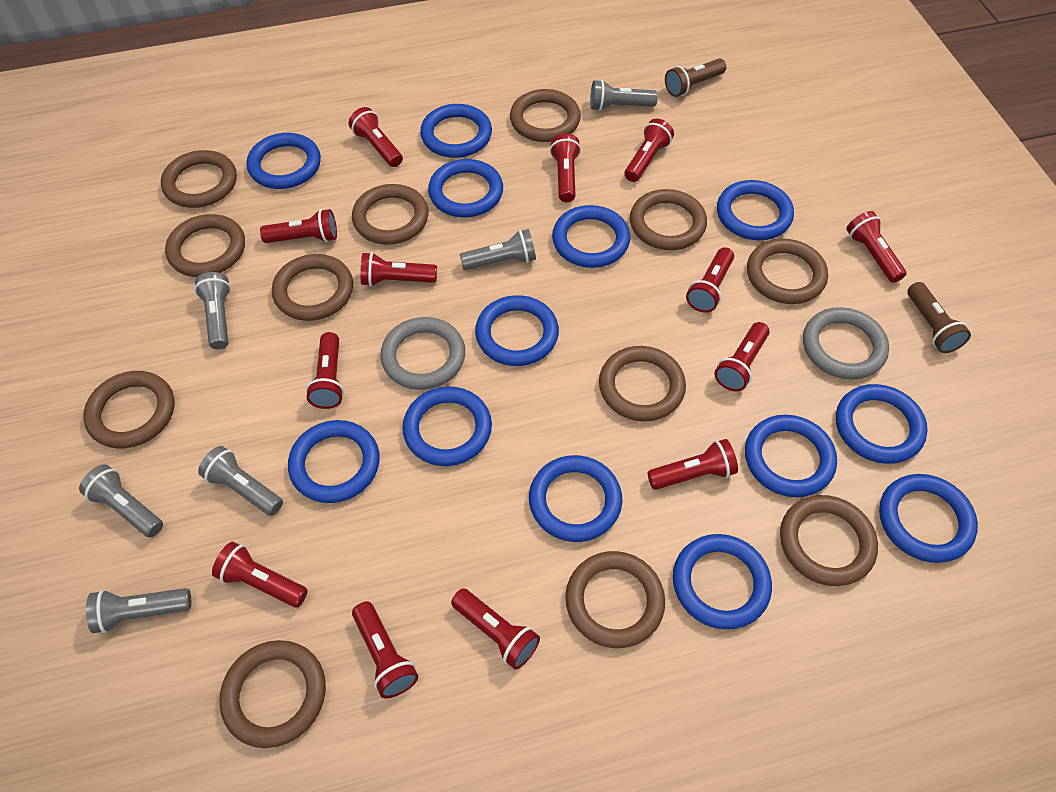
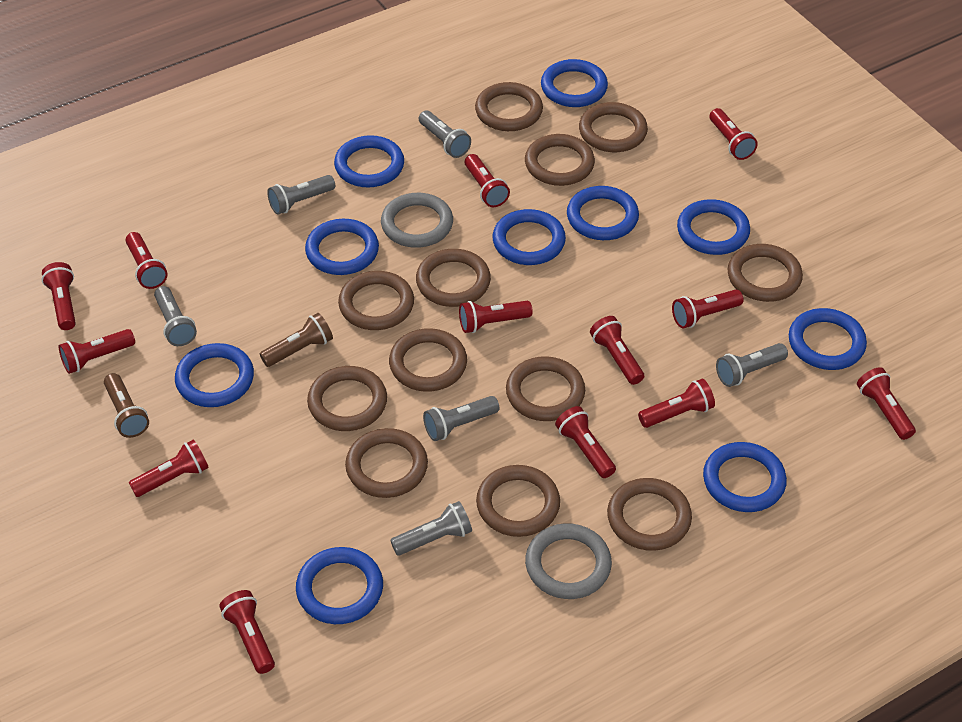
blue ring: [247,133,321,189] [288,420,380,503] [402,386,492,466] [420,104,492,158] [428,159,503,217] [475,295,559,366] [529,455,622,542] [552,205,630,268] [673,534,772,629] [717,180,794,240] [745,415,837,497] [836,384,928,464] [879,474,978,563] = 13 -> [175,343,254,407] [296,547,383,624] [305,219,379,275] [334,135,404,187] [493,209,566,265] [541,59,608,107] [567,186,639,240] [677,199,750,255] [703,442,787,512] [789,308,867,370] = 10

